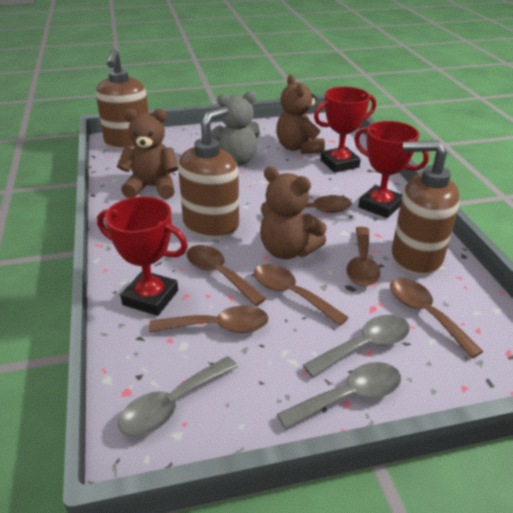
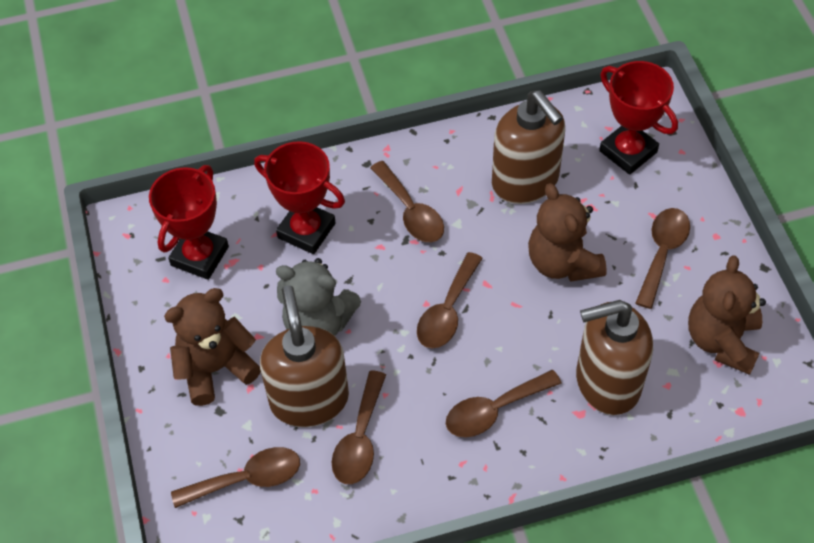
grey spoon: [118,356,238,436] [277,362,401,429] [303,315,410,377] = 3 -> none = 0

